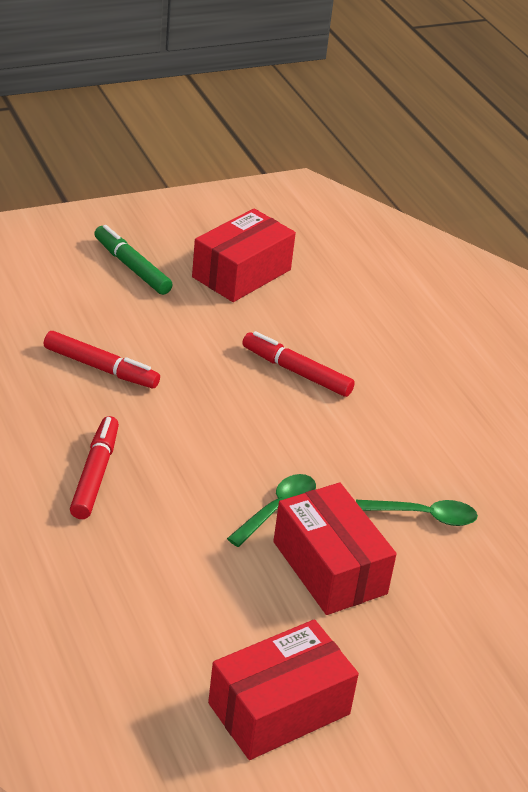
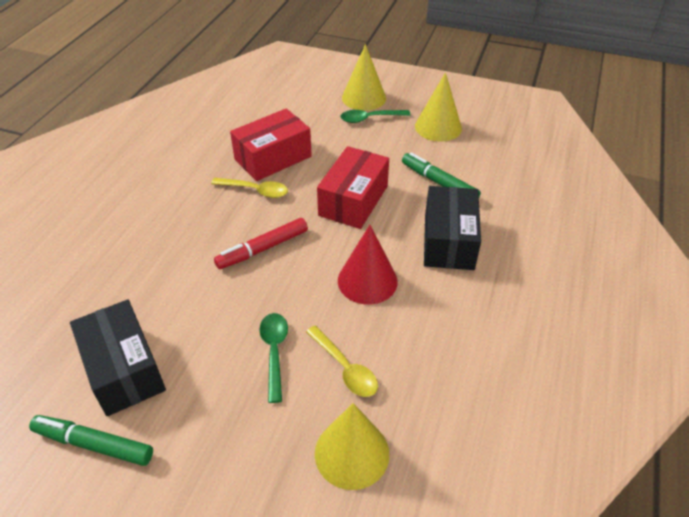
black box: none = 0 -> [70,299,166,416] [424,186,481,270] = 2
green marker: [94,225,173,295] = 1 -> [29,415,153,466] [402,152,481,197] = 2
red box: [192,208,296,302] [208,619,359,760] [273,483,397,615] = 3 -> [230,109,312,181] [317,146,389,229] = 2
red cone: none = 0 -> [338,225,398,305] = 1
red marker: [44,331,160,388] [70,416,119,519] [242,331,355,397] = 3 -> [214,218,308,269] = 1
yellow cone: none = 0 -> [315,403,389,490] [342,44,386,111] [415,72,462,142] = 3
yellow spoon: none = 0 -> [211,178,288,198] [306,325,378,397] = 2

